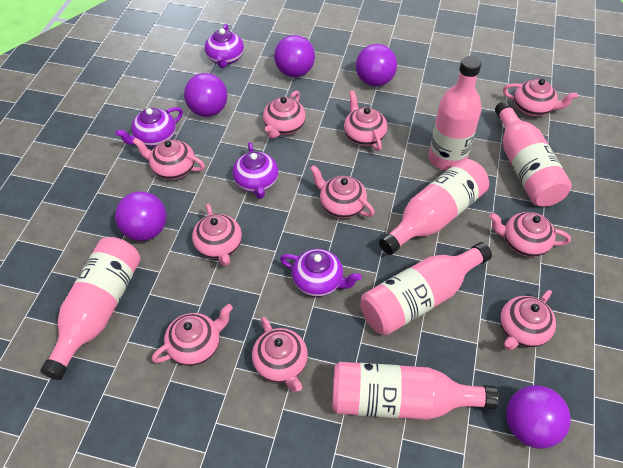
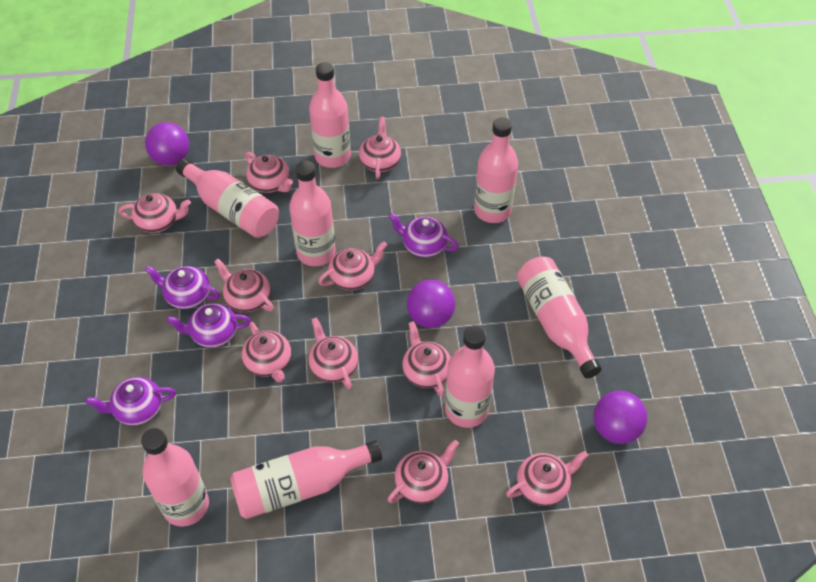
pink bottle: [40,237,141,380] [332,362,499,420] [360,242,492,336] [379,159,489,255] [429,56,482,171] [495,101,572,207] = 6 -> [141,428,209,527] [176,159,279,238] [230,440,382,519] [289,161,336,266] [309,62,351,168] [445,325,495,428] [474,117,518,223] [517,257,602,378] = 8
purple ball: [115,192,166,241] [184,73,228,117] [274,35,315,77] [356,44,397,86] [506,385,571,449] = 5 -> [145,122,189,165] [407,280,455,328] [593,391,647,444] = 3

